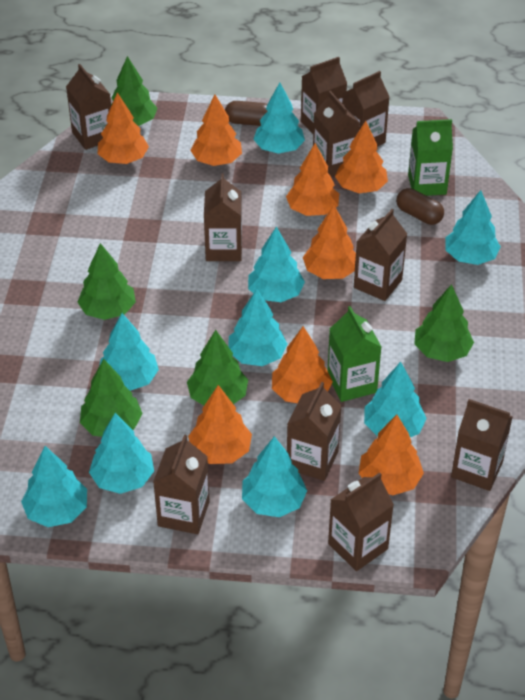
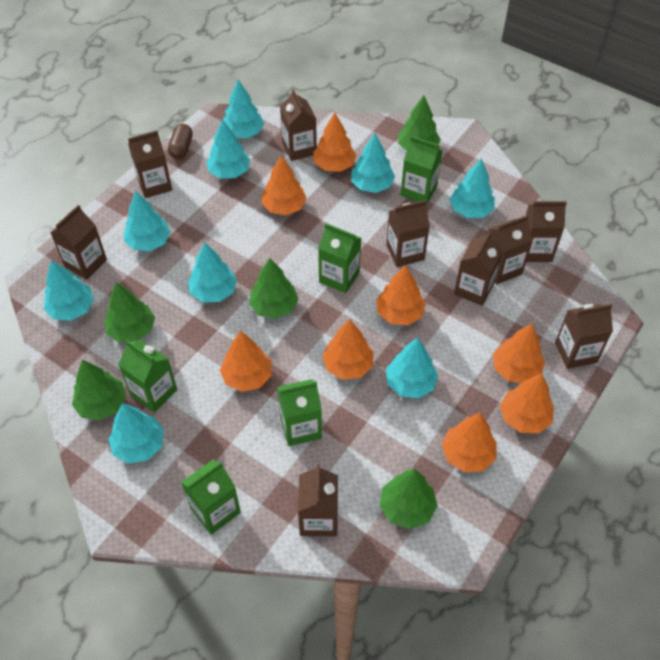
brown capsule: [225,101,267,126] [396,188,444,225] = 2 -> [168,124,193,159] = 1
brown carton: [66,64,111,150] [153,434,210,534] [204,173,242,261] [287,382,342,481] [301,57,347,134] [313,91,360,177] [328,473,394,571] [342,71,389,147] [354,209,407,301] [451,399,513,491] = 10 -> [50,205,107,279] [128,131,172,198] [280,89,317,161] [298,464,338,536] [386,200,430,267] [454,231,503,306] [487,215,533,284] [526,201,567,262] [555,304,613,369] = 9
green carton: [328,306,381,402] [408,119,453,196] = 2 -> [118,340,177,413] [181,460,241,535] [277,379,322,446] [318,223,361,293] [401,136,443,205] = 5

